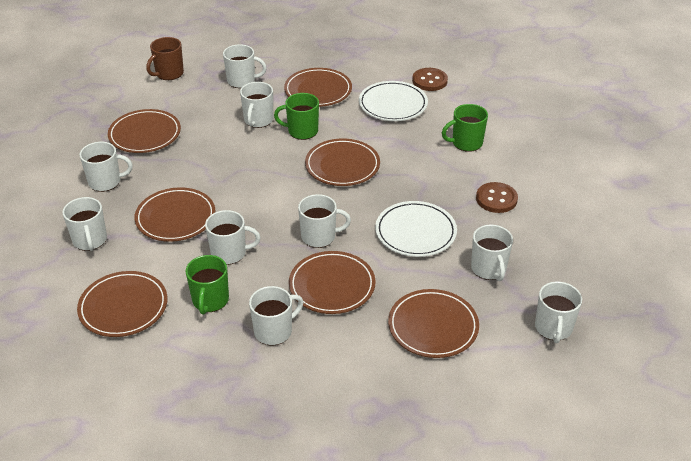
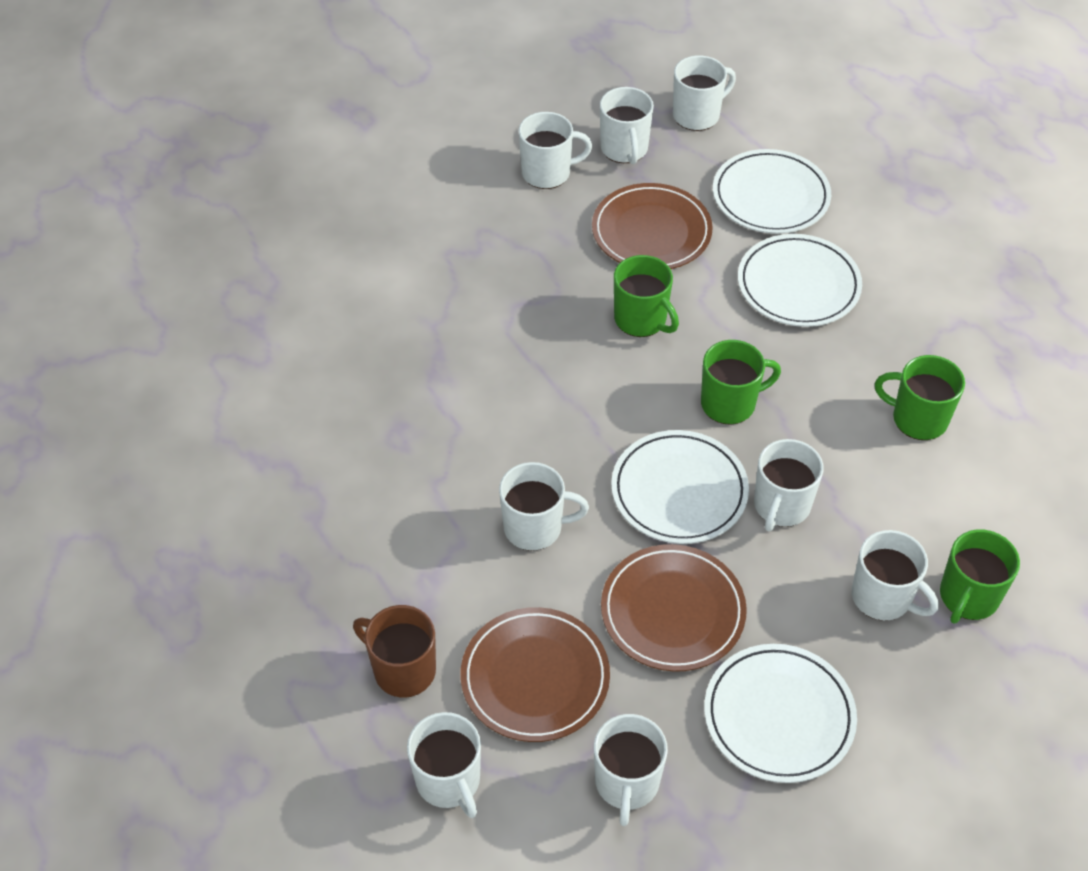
brown button: [412,68,448,91] [476,182,518,213] = 2 -> none = 0
brown plate: [77,271,168,337] [108,109,181,153] [134,187,215,242] [284,68,352,107] [289,251,376,314] [305,139,380,186] [388,289,479,358] = 7 -> [460,607,610,742] [592,183,713,269] [601,544,747,672] = 3
green mug: [186,255,229,315] [274,93,319,140] [442,104,488,152] = 3 -> [614,255,679,337] [701,340,781,425] [875,355,965,440] [940,530,1020,624] = 4
white mug: [63,197,107,251] [80,142,133,192] [205,210,261,265] [223,44,267,88] [240,82,273,128] [249,286,303,346] [298,194,351,248] [471,225,513,281] [535,282,582,343] = 9 -> [407,712,481,818] [499,462,589,551] [519,112,592,189] [594,714,668,826] [600,87,654,164] [673,55,736,131] [754,439,824,531] [852,530,939,621] = 8
white plate: [359,81,428,121] [375,201,457,257] = 2 -> [611,430,749,544] [704,644,857,783] [713,149,831,234] [738,234,862,327] = 4

